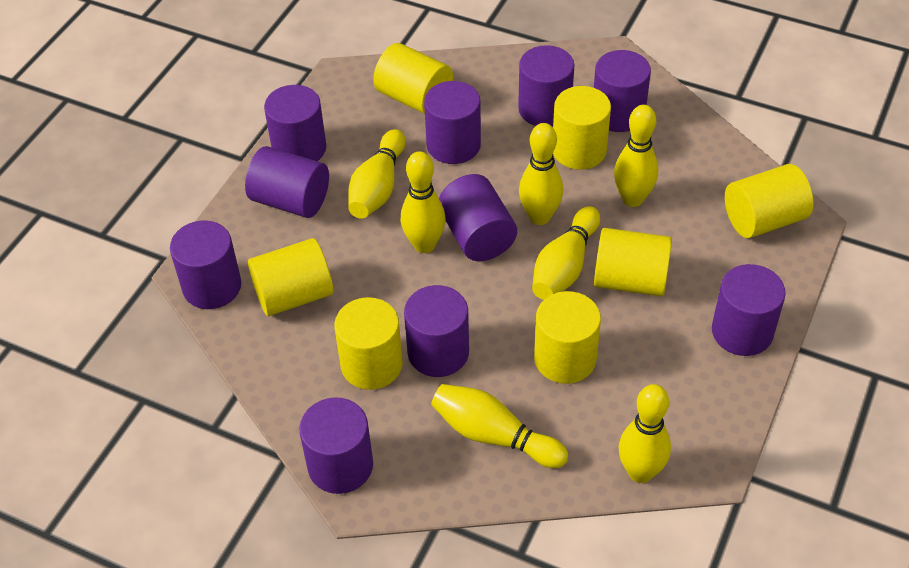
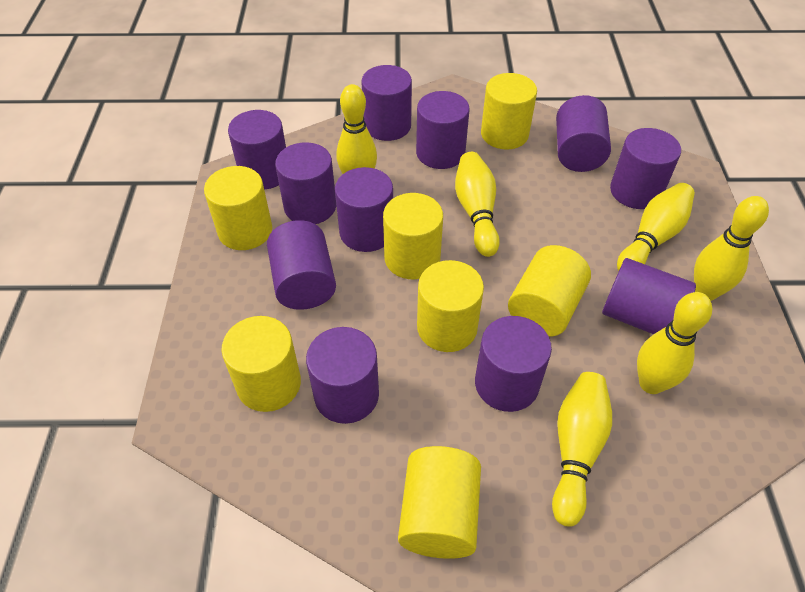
purple cylinder: [170,221,241,309] [245,146,329,218] [264,85,326,161] [299,397,373,494] [404,285,469,377] [424,81,481,164] [439,174,517,261] [518,45,574,127] [594,50,651,132] [712,264,786,356] = 10 -> [228,110,286,190] [267,220,336,310] [275,142,336,224] [306,327,379,424] [335,167,393,252] [361,65,412,141] [416,91,470,169] [475,316,552,412] [556,95,611,172] [602,258,696,334] [610,128,681,209] = 11
yellow bowling pin: [348,129,406,218] [400,151,446,253] [431,384,568,468] [519,123,563,225] [532,206,600,300] [614,105,658,207] [619,384,671,483] = 7 -> [337,84,377,174] [455,152,500,257] [552,372,612,527] [617,183,695,271] [637,292,712,394] [694,196,769,301] = 6

